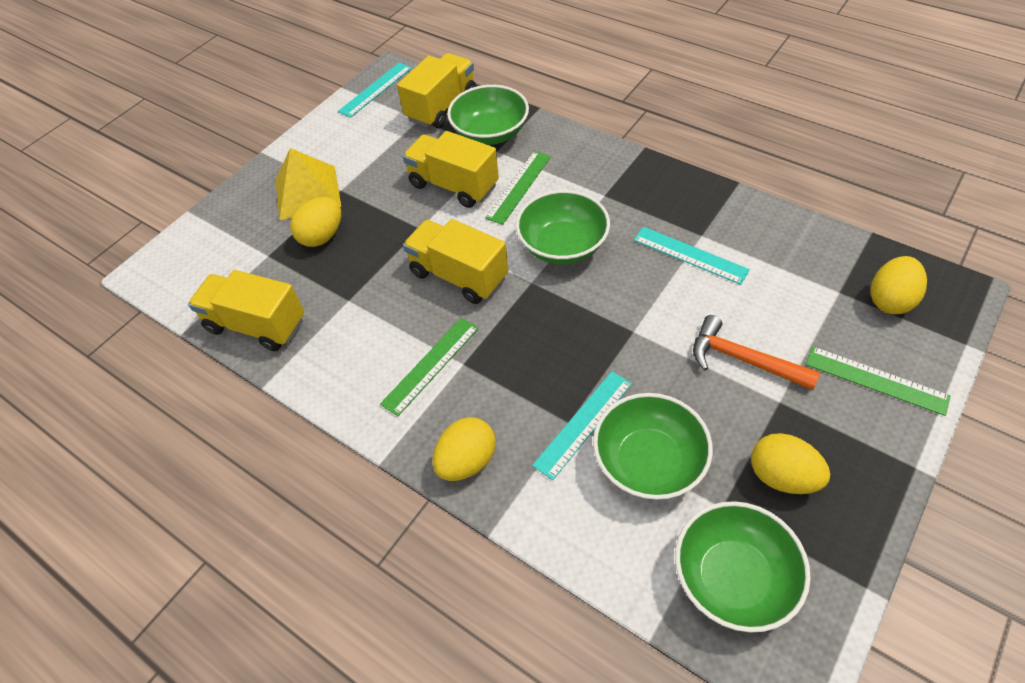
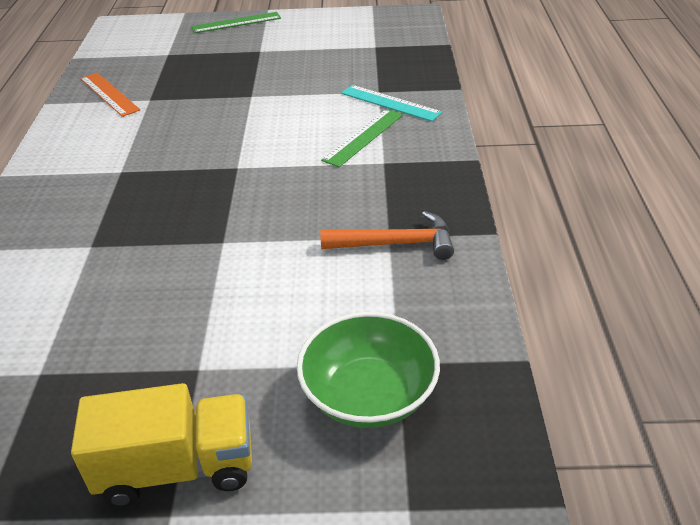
green bowl: [447,85,529,145] [516,190,610,265] [593,393,713,500] [675,501,811,633] = 4 -> [297,312,440,428] = 1
green ruler: [380,318,479,416] [485,151,551,225] [806,346,951,416] = 3 -> [192,12,281,33] [321,109,403,167] = 2
orange ruler: none = 0 -> [80,73,140,117] = 1
turquoise ruler: [338,63,412,118] [532,371,632,480] [633,227,750,285] = 3 -> [341,85,442,122] = 1
yellow egg: [290,197,341,247] [433,417,496,481] [751,433,830,494] [871,256,927,314] = 4 -> none = 0
yellow pyramid: [276,148,341,220] = 1 -> none = 0
yellow truck: [188,270,304,351] [397,53,476,128] [403,131,499,208] [403,219,509,304] = 4 -> [71,383,252,507] = 1

